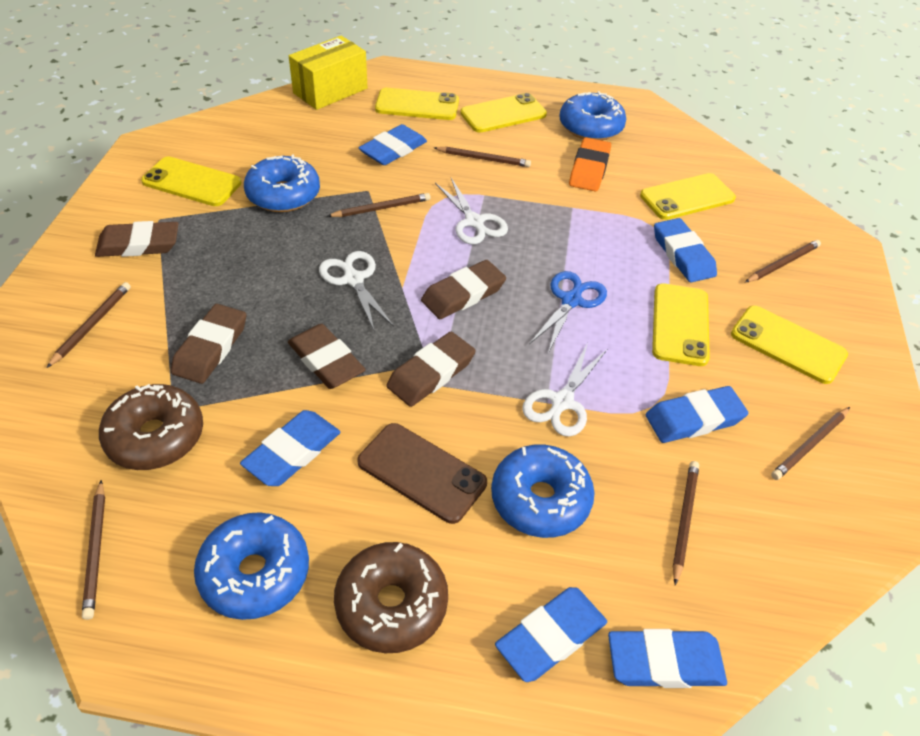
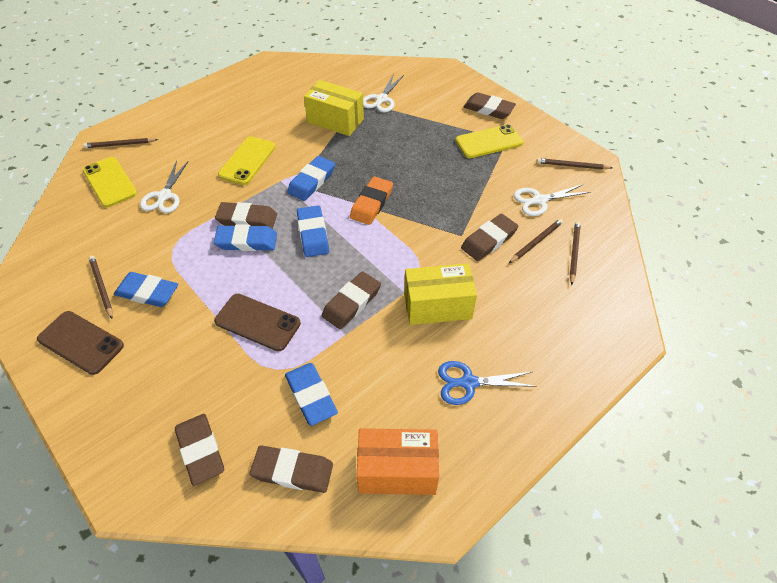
blue donut: [194,512,309,620] [244,155,320,212] [491,444,595,538] [560,91,626,140] = 4 -> none = 0
blue eraser: [240,410,341,486] [359,124,427,165] [495,587,607,682] [608,629,727,688] [646,386,748,443] [654,218,717,283] = 6 -> [114,272,178,307] [214,224,277,251] [285,363,338,426] [287,156,335,201] [297,205,329,257] = 5
brown donut: [99,384,203,470] [334,542,448,653] = 2 -> none = 0
brown eraser: [95,221,179,257] [171,304,246,384] [288,324,366,389] [386,332,476,407] [421,260,506,319] = 5 -> [175,414,224,486] [215,202,277,229] [250,445,333,493] [322,271,381,329] [461,214,518,261] [464,92,516,119] = 6
brown pencil: [47,282,131,368] [82,480,105,620] [327,193,431,217] [434,147,531,167] [673,461,699,585] [745,240,821,282] [771,407,850,480] = 7 -> [83,138,158,148] [89,256,113,319] [509,219,563,263] [536,158,612,170] [570,221,581,285] = 5
brown phone: [357,423,487,524] = 1 -> [37,311,124,375] [214,294,301,351] = 2
orange box: none = 0 -> [357,428,439,495] = 1
yellow box: [289,36,368,110] = 1 -> [304,80,364,136] [404,263,477,325] = 2
yellow phone: [141,156,242,206] [375,88,459,120] [460,93,547,133] [640,173,736,220] [652,283,710,366] [731,306,848,384] = 6 -> [83,157,137,208] [218,136,276,185] [456,124,523,158] = 3

